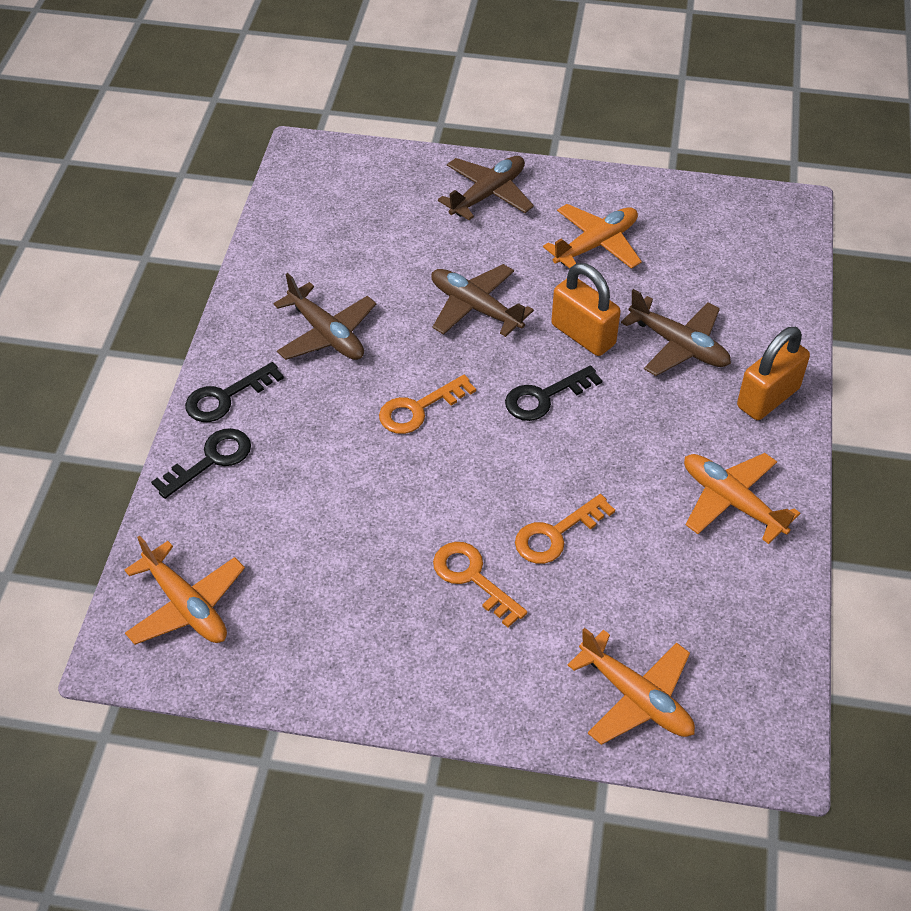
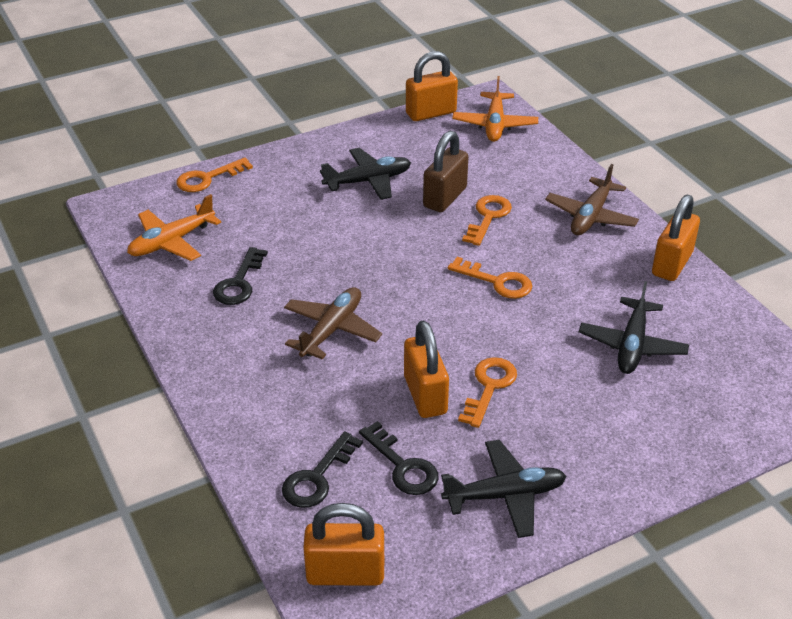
black plane: none = 0 -> [320,148,411,200] [441,440,566,538] [579,281,689,374] = 3
brown padlock: none = 0 -> [423,131,469,212] = 1
brown plane: [273,273,376,360] [431,264,534,337] [438,156,534,220] [621,289,731,376] = 4 -> [284,287,382,359] [545,164,639,235] = 2
orange key: [379,375,476,434] [433,542,527,628] [515,494,615,564] = 3 -> [176,158,253,192] [448,257,532,299] [458,357,517,428] [462,195,512,246] = 4
orange padlock: [551,263,621,356] [737,327,810,420] = 2 -> [303,503,384,586] [404,321,449,418] [406,51,458,121] [652,195,700,281] = 4
orange plane: [125,536,245,645] [543,204,642,269] [568,628,695,745] [684,453,800,544] = 4 -> [127,194,221,261] [452,76,538,142] = 2

